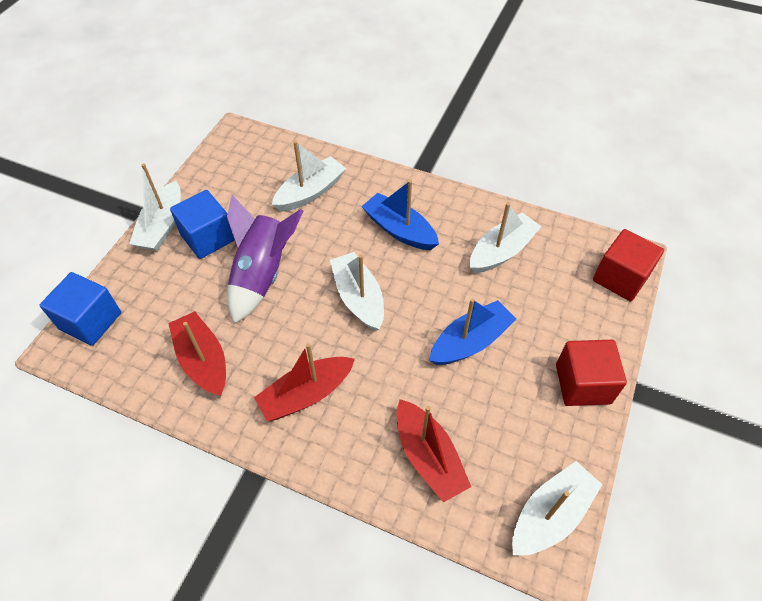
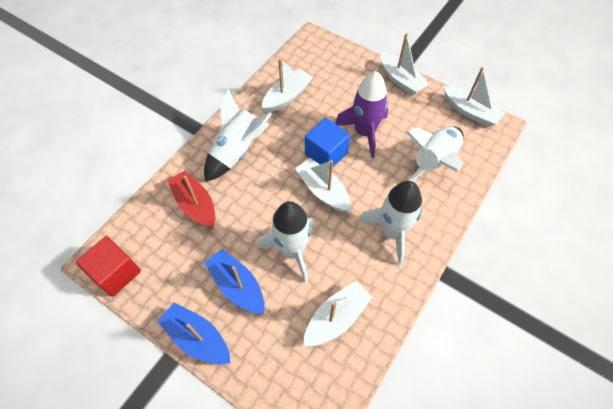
blue cube: [40,272,121,346] [170,190,234,259] = 2 -> [305,118,350,167] = 1
red boat: [168,311,226,396] [254,343,355,422] [397,399,471,503] = 3 -> [167,171,215,228] = 1
red cube: [556,340,627,406] [593,229,664,301] = 2 -> [76,236,141,297] = 1
white rocket: none = 0 -> [204,89,272,182] [256,201,315,283] [358,181,422,265] [406,126,464,182] = 4

